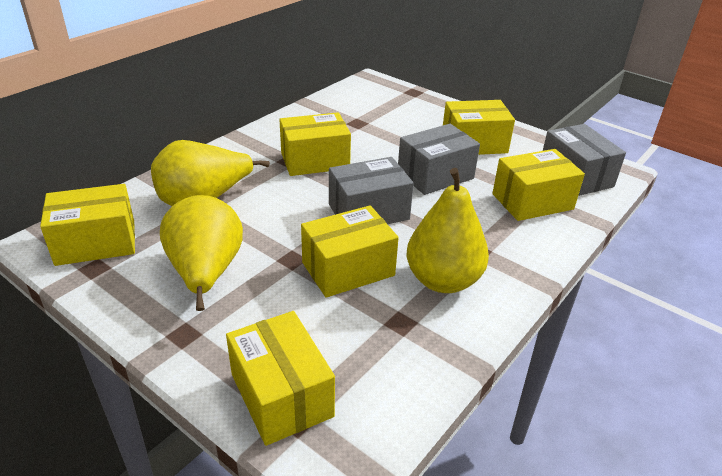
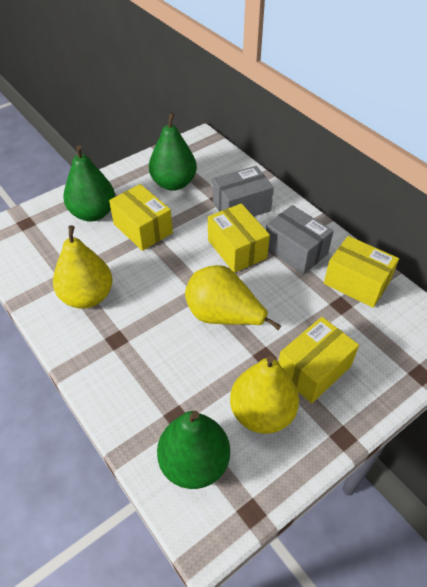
green pear: none = 0 -> [63,145,115,222] [149,112,197,191] [157,411,230,489] = 3
grey box: [329,157,414,224] [398,124,480,195] [543,124,626,196] = 3 -> [213,166,274,216] [266,205,334,275] = 2
yellow box: [40,184,135,266] [226,311,335,446] [279,112,351,176] [301,205,399,298] [443,100,515,155] [492,149,585,221] = 6 -> [109,184,173,251] [208,203,270,273] [279,317,359,403] [324,236,399,308] = 4

